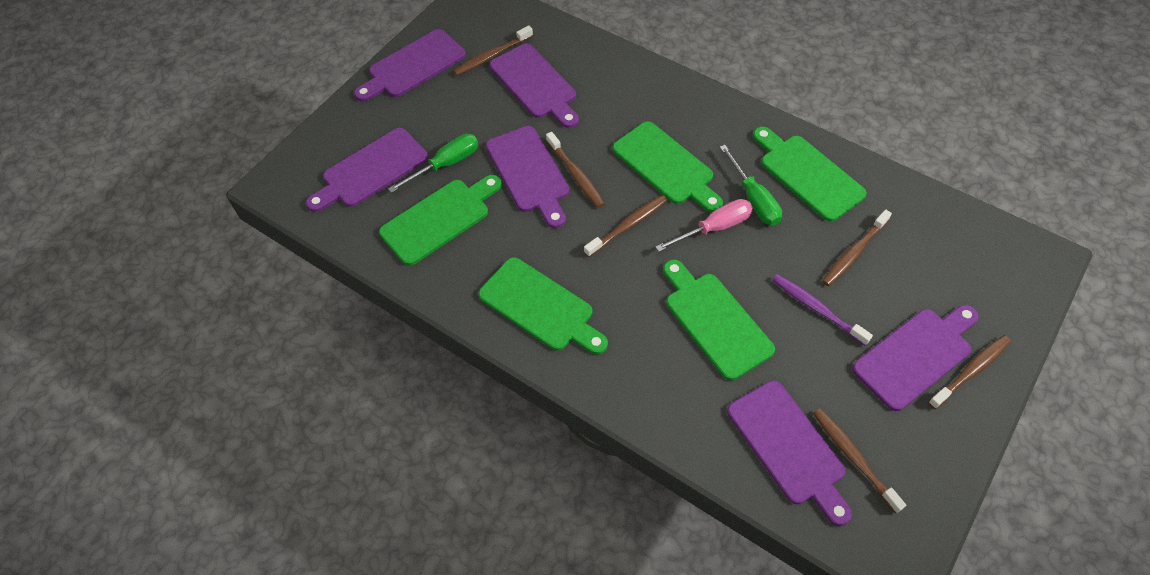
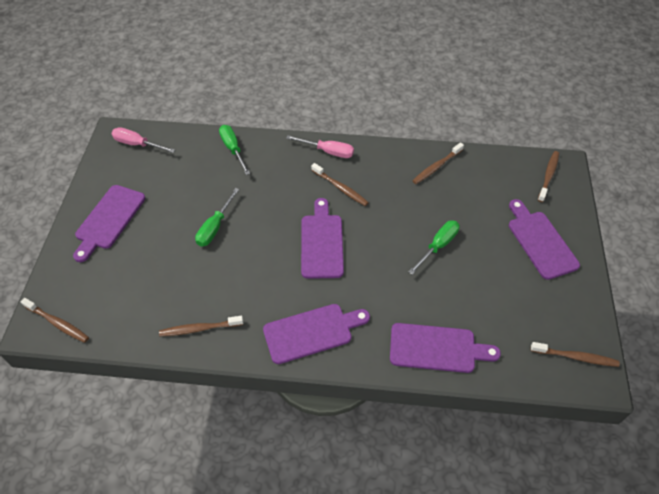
green cutting board: [379,175,502,266] [479,257,608,354] [613,121,723,213] [663,260,775,380] [753,127,867,222] = 5 -> none = 0
green screwdriver: [388,134,478,193] [720,145,782,225] = 2 -> [195,188,239,247] [219,125,250,175] [408,220,460,274] = 3
pink screwdriver: [655,199,753,252] = 1 -> [112,127,175,153] [286,135,354,158] = 2
purple cutting board: [306,128,428,212] [354,29,466,102] [486,126,569,228] [490,44,579,128] [727,381,852,526] [852,305,978,411] = 6 -> [73,185,145,262] [263,304,370,364] [301,198,344,279] [390,323,501,373] [509,199,580,280] = 5
purple toothbrush: [772,274,873,345] = 1 -> none = 0

